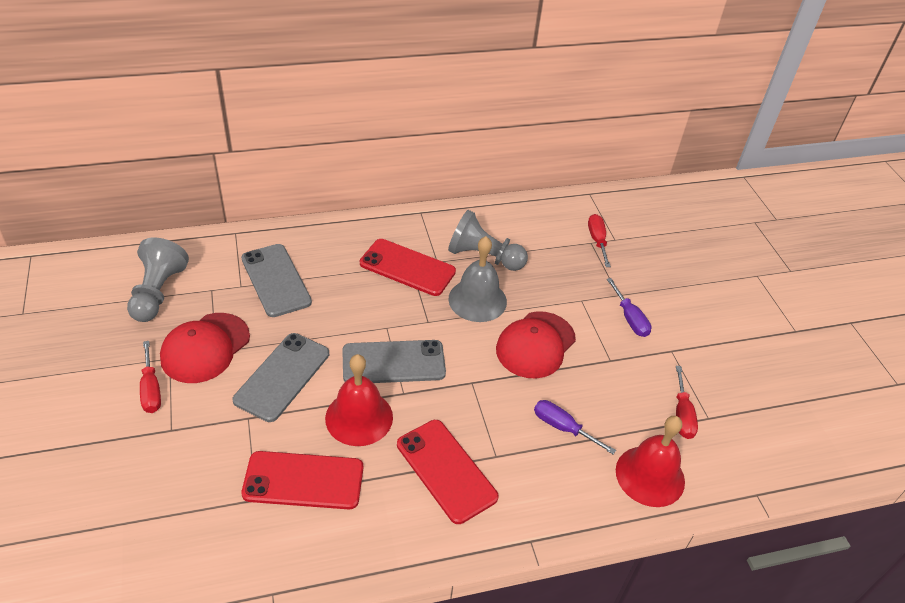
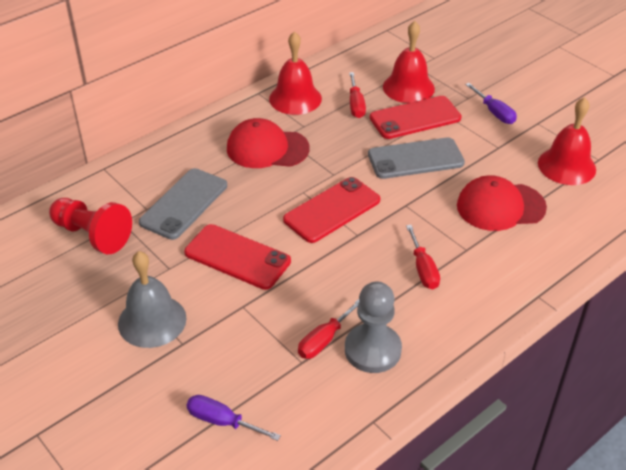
grey pawn: [127,237,189,322] [448,210,528,271] = 2 -> [345,281,402,373] = 1
grey phone: [232,333,329,422] [241,244,312,317] [342,340,446,383] = 3 -> [139,168,227,240] [368,138,465,179] = 2
red bell: [325,354,393,446] [616,416,685,507] = 2 -> [269,31,322,115] [383,21,435,103] [538,97,596,185] = 3
red pawn: none = 0 -> [49,198,132,254] = 1

